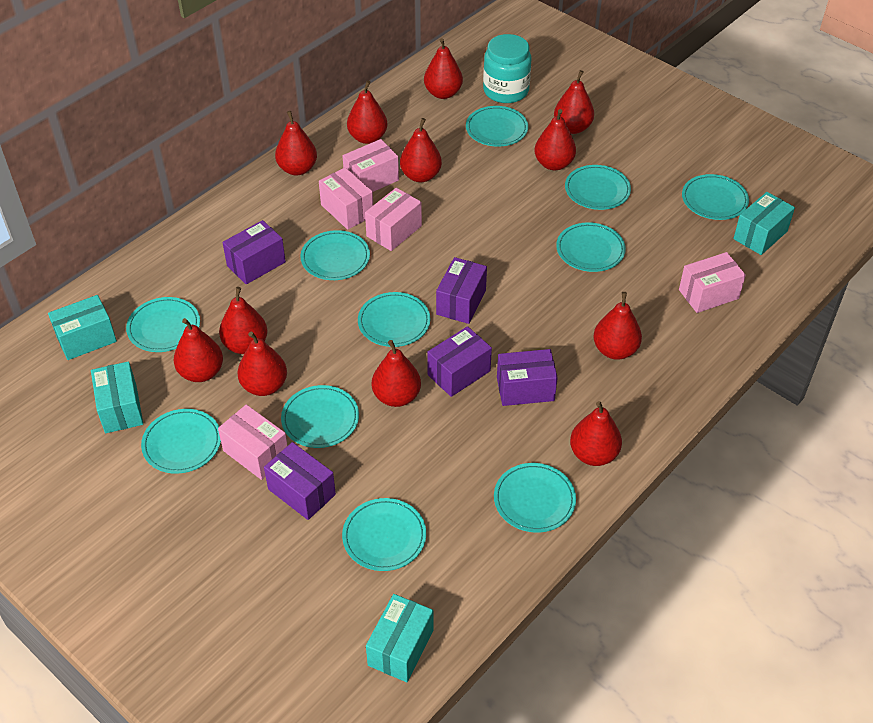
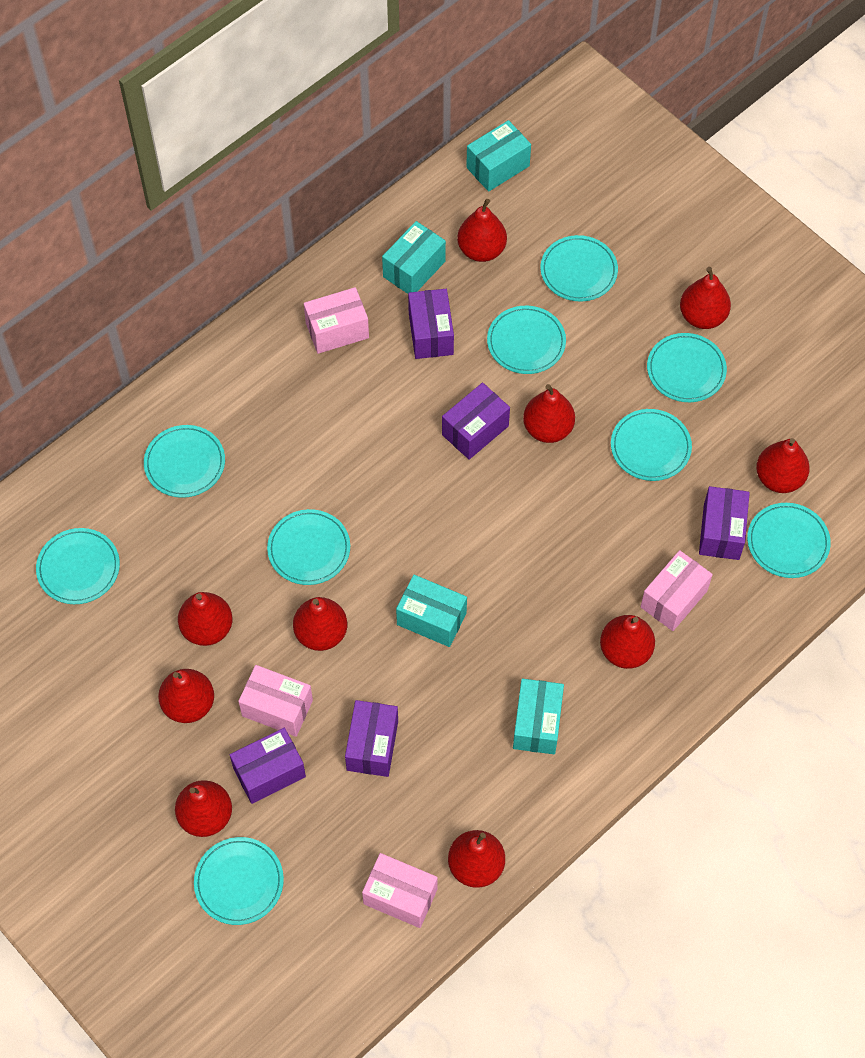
pink box: [218,405,287,480] [319,167,373,230] [342,139,399,192] [365,188,422,251] [679,252,746,313] = 5 -> [238,665,313,737] [304,287,369,354] [362,853,438,928] [641,550,713,631] = 4
red pear: [174,318,223,382] [219,287,268,354] [238,332,287,396] [275,111,317,175] [347,80,388,144] [372,340,421,407] [400,118,442,182] [424,38,463,99] [534,109,576,170] [554,70,594,134] [570,401,622,466] [593,292,642,360] = 12 -> [158,669,214,723] [175,780,232,837] [178,592,232,646] [293,597,347,651] [448,830,505,888] [457,199,507,262] [523,384,575,443] [600,615,655,669] [680,267,731,329] [756,438,810,493] = 10
turquoise jar: [483,34,532,103] = 1 -> none = 0
turquoise plate: [126,297,200,352] [141,409,221,474] [281,385,359,448] [300,230,370,280] [342,498,426,571] [358,292,430,347] [466,106,528,147] [494,463,576,533] [556,222,626,272] [565,165,631,210] [682,174,749,220] = 11 -> [36,528,120,604] [144,425,225,498] [194,837,284,925] [267,509,350,585] [487,306,566,374] [540,235,618,301] [611,409,692,481] [647,333,727,402] [747,503,831,578] = 9

